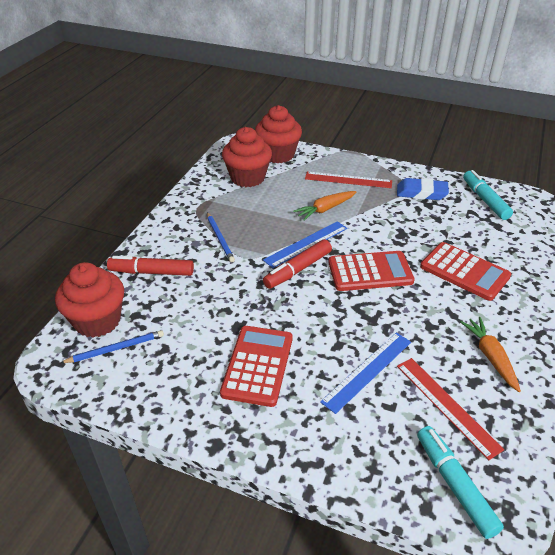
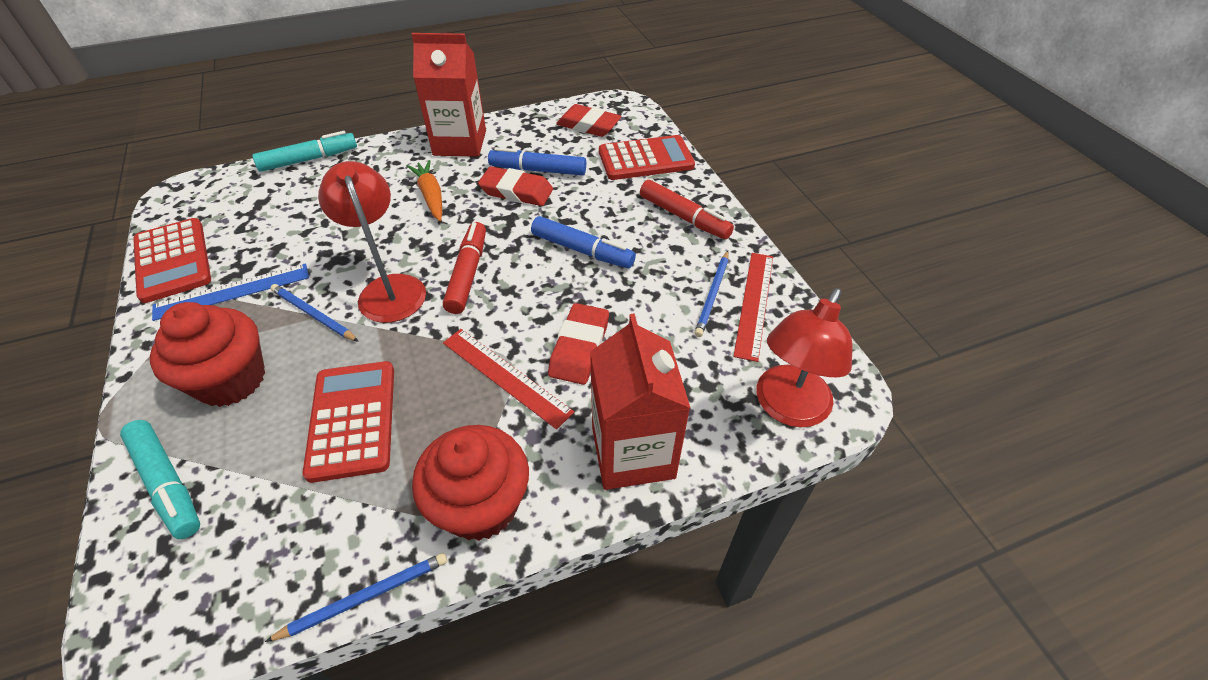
blue eraser: [397,178,449,200] = 1 -> none = 0
blue marker: none = 0 -> [488,147,586,175] [531,216,636,268] = 2
blue pencil: [60,330,164,363] [207,212,235,263] = 2 -> [265,553,447,642] [271,284,359,342] [694,251,729,337] = 3
blue ruler: [263,221,348,268] [320,333,411,414] = 2 -> [152,263,309,321] = 1
orange carrot: [293,191,357,221] [460,317,521,392] = 2 -> [407,160,442,221] = 1
red carton: none = 0 -> [412,33,486,157] [590,313,690,490] = 2
red cupcake: [55,262,124,337] [222,127,272,187] [255,105,302,163] = 3 -> [150,302,265,407] [412,425,529,541] = 2
red eraser: none = 0 -> [478,166,553,206] [548,303,609,385] [556,104,621,137] = 3
red lamp: none = 0 -> [318,161,426,323] [756,288,852,428] = 2

